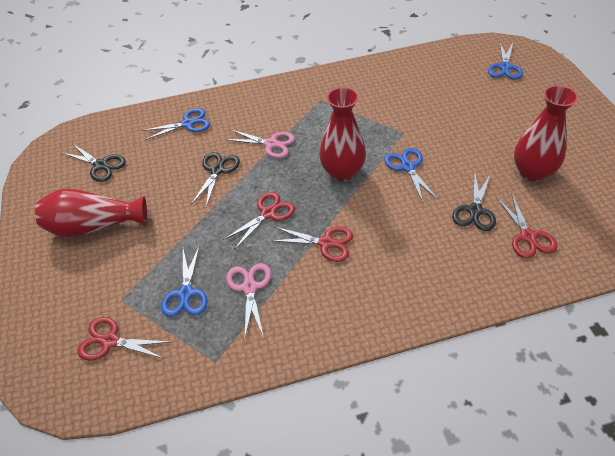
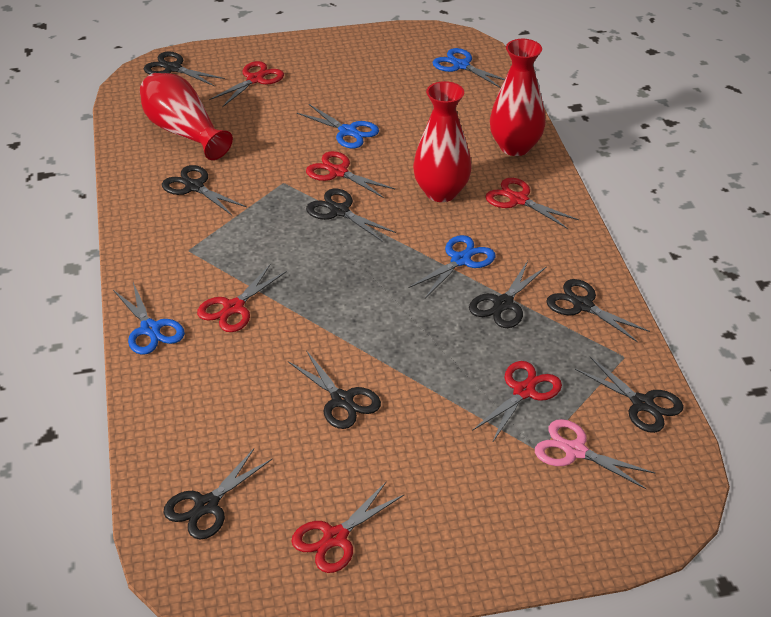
black scissors: [63,143,126,182] [191,152,240,207] [452,173,496,231] = 3 -> [144,51,225,86] [162,165,247,215] [163,449,272,540] [288,350,381,429] [306,189,396,242] [469,261,547,328] [546,279,650,343] [575,357,683,433] = 8
pink scissors: [224,129,295,158] [226,263,271,340] = 2 -> [535,419,655,489] = 1
red scissors: [78,317,170,361] [223,192,295,250] [270,227,353,262] [496,194,557,259] = 4 -> [197,265,287,332] [209,61,284,107] [291,482,404,573] [306,151,395,198] [472,361,562,443] [486,178,579,229] = 6

